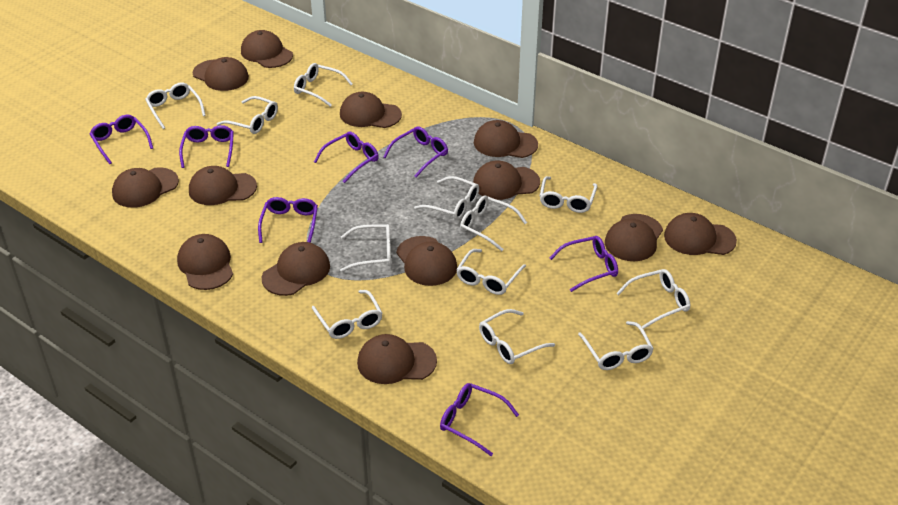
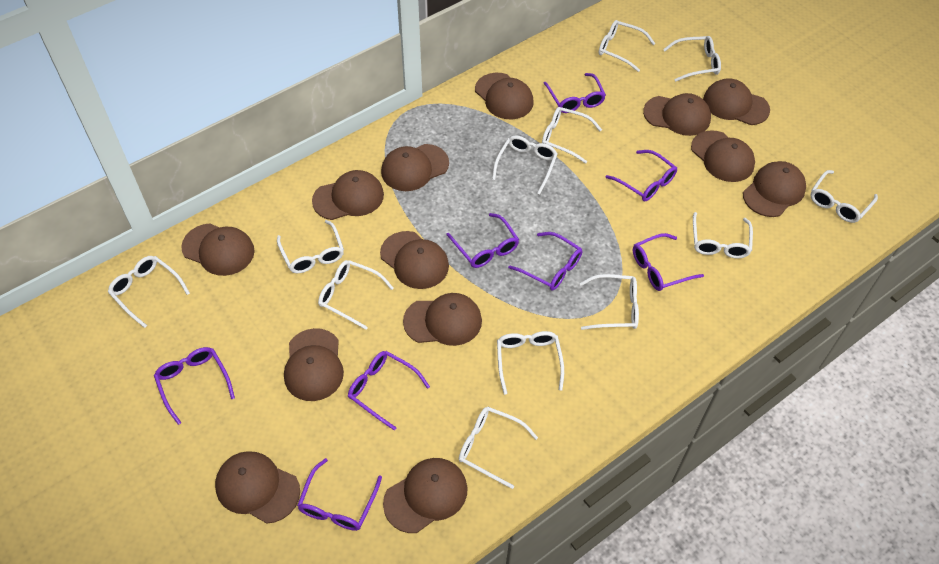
purple glasses: [89,115,153,164] [179,125,234,168] [258,197,318,243] [314,132,379,183] [383,126,448,177] [440,383,519,456] [550,236,618,292] = 7 -> [154,347,235,425] [297,458,382,531] [348,351,430,431] [446,213,519,268] [508,232,582,291] [543,73,606,113] [606,150,677,201] [633,233,704,291] = 8

